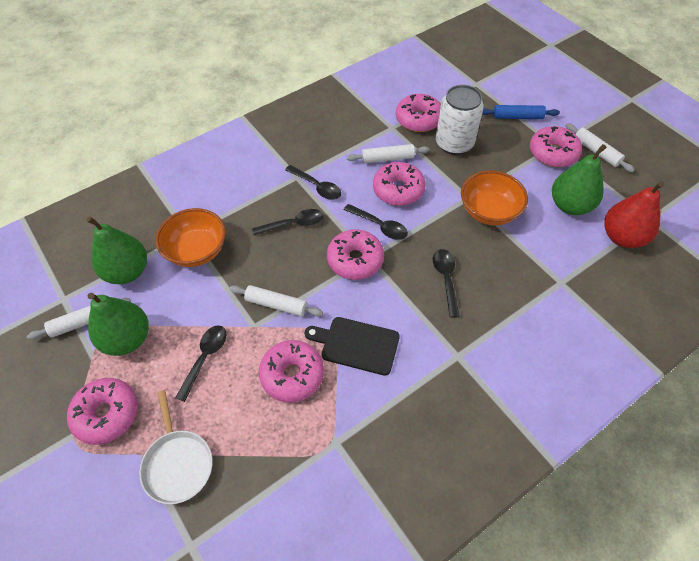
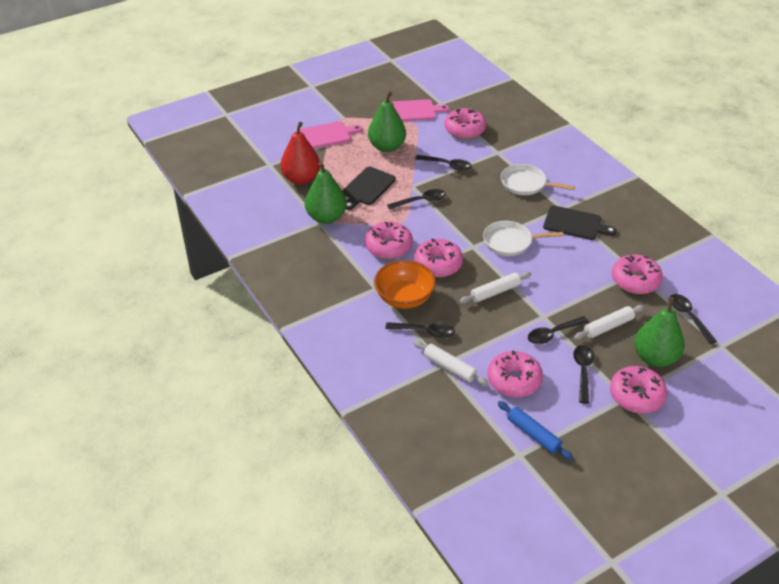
black cutting board: [305,317,400,376] = 1 -> [342,167,396,210] [543,205,617,240] = 2
black spoon: [175,325,227,402] [252,209,324,235] [285,165,341,200] [344,204,408,240] [433,249,460,317] = 5 -> [385,322,455,338] [387,189,446,210] [415,155,472,171] [528,316,589,344] [573,345,594,404] [670,294,717,344] = 6
orange bowl: [156,208,226,267] [461,171,528,225] = 2 -> [374,260,436,309] = 1
pink cutting board: none = 0 -> [300,121,362,149] [392,99,449,121] = 2
white can: [436,85,484,155] = 1 -> none = 0
white pan: [139,390,213,504] = 1 -> [483,221,563,256] [501,164,575,195] = 2
white rolling pin: [27,298,131,340] [229,285,323,317] [347,144,429,163] [566,123,635,172] = 4 -> [413,340,489,386] [460,272,531,304] [574,305,644,340] = 3

